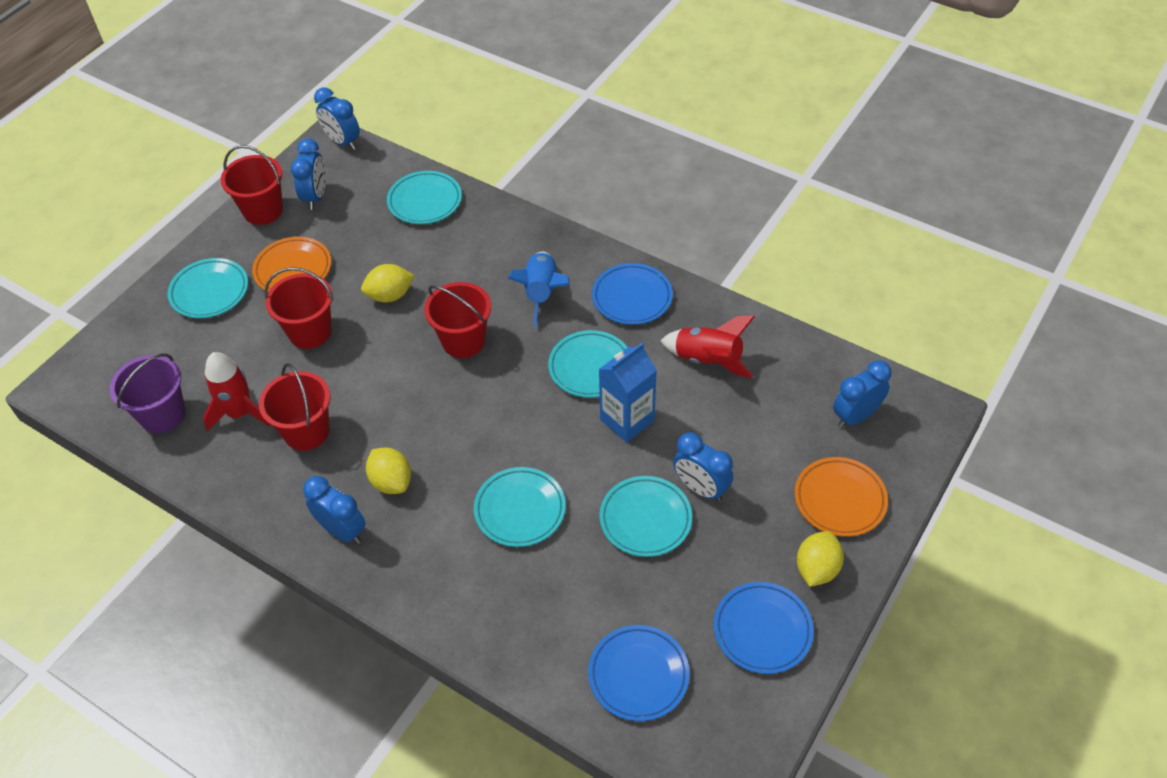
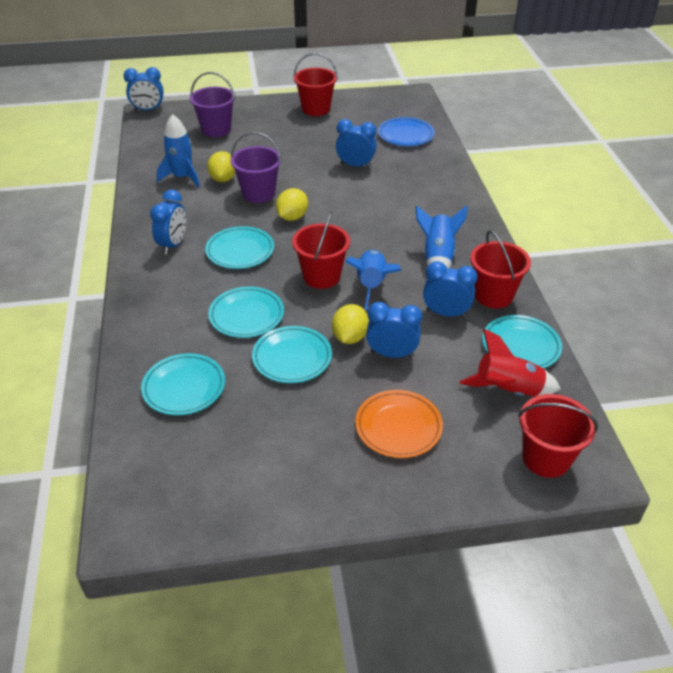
blue carton: [599,343,657,443] = 1 -> none = 0
blue plate: [588,625,690,721] [592,263,673,325] [714,582,814,674] = 3 -> [378,117,434,146] = 1
blue rocket: [508,252,570,327] = 1 -> [157,114,200,187] [345,250,401,310] [415,205,468,268] = 3
orange plate: [252,237,331,292] [794,457,888,537] = 2 -> [355,390,443,458] = 1
purple bucket: [110,353,185,433] = 1 -> [190,72,235,137] [231,132,282,203] = 2
red rocket: [203,352,270,431] [661,315,755,378] = 2 -> [459,329,561,396] = 1

